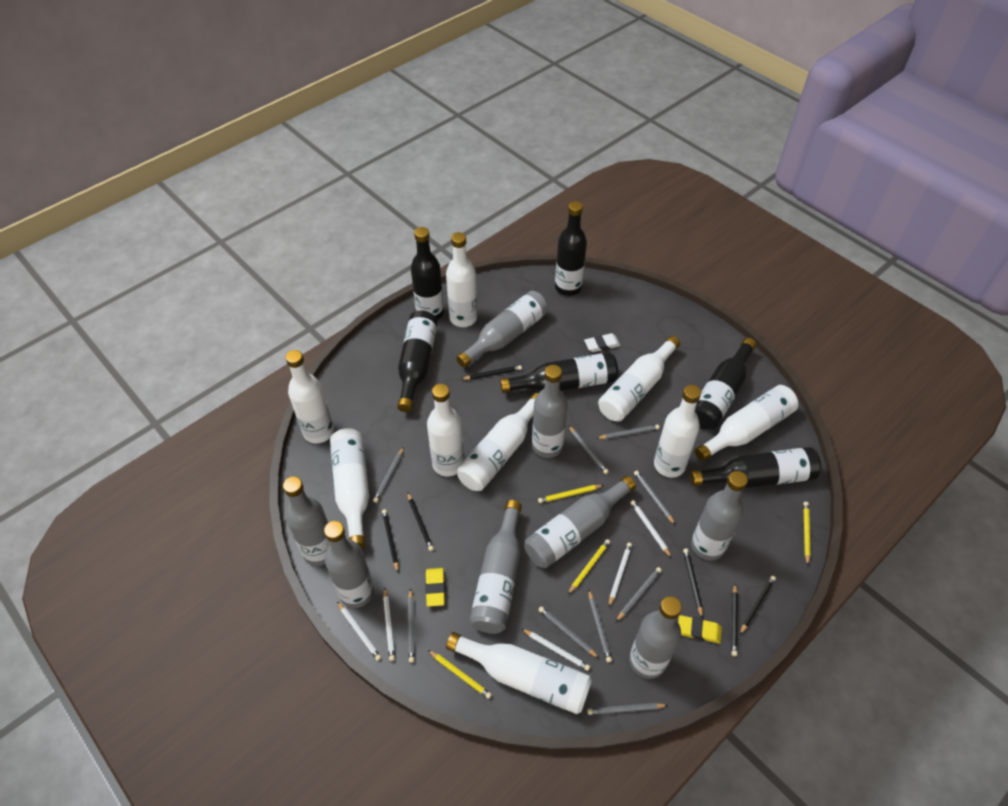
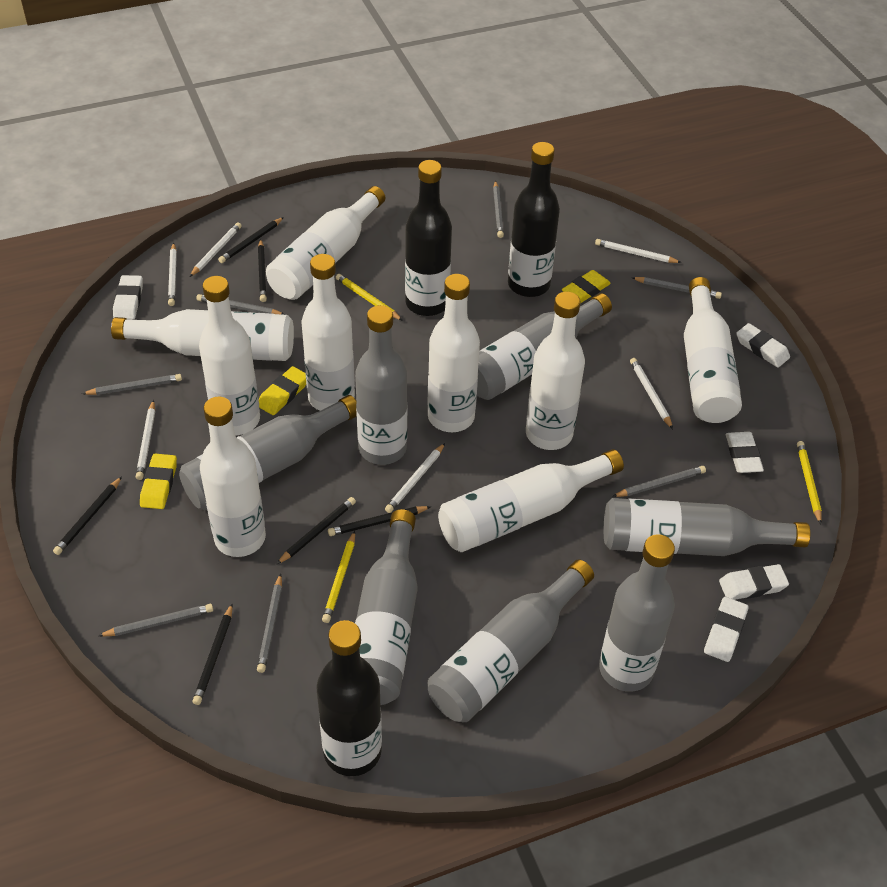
black bottle: [397,311,438,412] [411,227,444,320] [500,352,618,393] [555,201,587,296] [690,447,821,488] [695,338,756,430] = 6 -> [316,620,382,776] [405,160,452,316] [508,142,560,297] = 3
grey bottle: [283,476,330,566] [324,521,374,608] [456,291,548,368] [470,500,522,634] [524,476,636,568] [532,365,568,458] [629,596,682,679] [691,471,748,560] = 8 -> [179,395,357,510] [355,305,407,465] [355,509,418,705] [428,559,594,722] [477,293,612,400] [599,534,675,692] [604,498,810,556] = 7
grey pencil: [373,447,404,503] [408,588,415,663] [538,606,599,658] [568,425,609,474] [587,703,668,715] [588,590,612,663] [596,425,659,439] [616,567,662,622] [634,471,675,525] = 9 -> [82,374,182,395] [98,604,213,637] [196,294,285,315] [257,574,282,673] [493,181,504,238] [612,466,706,497] [632,277,722,299] = 7
white eraser: [584,333,621,352] = 1 -> [113,275,143,320] [704,597,749,662] [719,564,789,600] [726,432,764,473] [736,323,790,368] = 5
white pencil: [337,601,381,661] [383,588,395,661] [522,629,590,671] [609,542,632,607] [630,500,672,558] = 5 -> [136,400,155,480] [168,243,177,306] [190,222,242,277] [385,443,445,513] [595,239,682,263] [630,358,673,429] = 6
yellow eraser: [425,568,445,606] [678,615,722,643] = 2 -> [140,454,177,509] [259,366,306,415] [562,270,611,303] = 3
yellow pencil: [428,650,492,699] [538,485,604,503] [568,539,610,594] [803,502,811,565] = 4 -> [322,531,355,623] [336,274,403,321] [797,441,822,524] = 3

